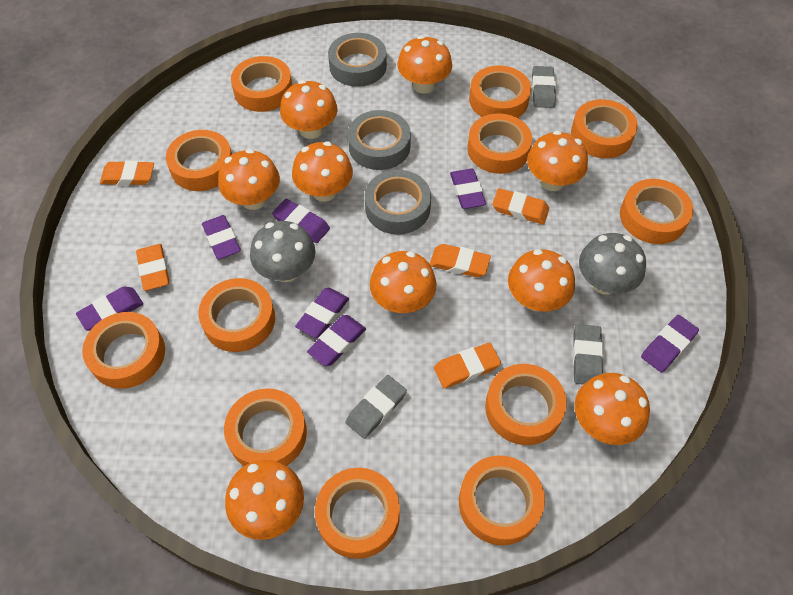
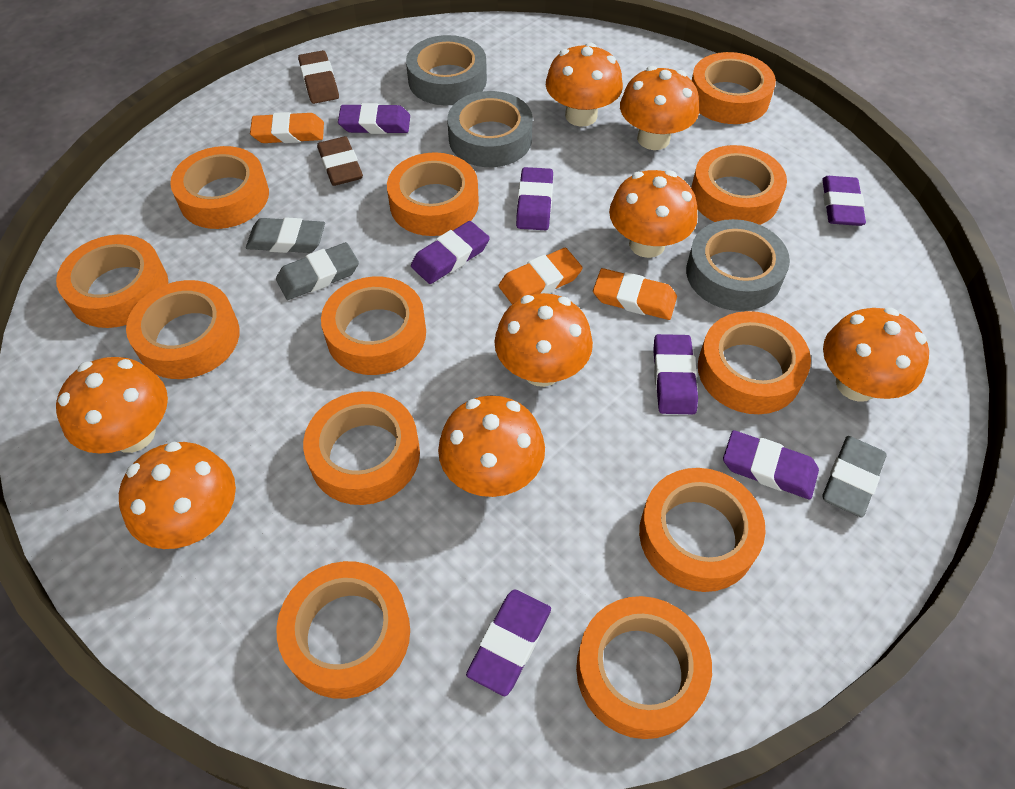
brown eraser: none = 0 -> [298,50,339,104] [317,136,363,186] = 2
grey mushroom: [250,221,315,282] [579,233,646,295] = 2 -> none = 0
orange eraser: [100,161,154,185] [136,244,170,291] [430,244,491,277] [434,343,501,388] [492,188,549,225] = 5 -> [250,112,324,143] [499,248,583,304] [593,268,677,320] = 3
orange mushroom: [218,149,280,210] [225,460,304,540] [280,80,337,139] [292,141,353,202] [370,251,437,313] [397,35,452,94] [508,249,575,312] [527,130,588,191] [575,373,650,445] = 9 -> [56,357,168,454] [119,442,236,549] [438,396,545,497] [494,293,593,387] [546,43,623,127] [609,170,698,258] [620,66,699,150] [823,308,929,402] = 8

